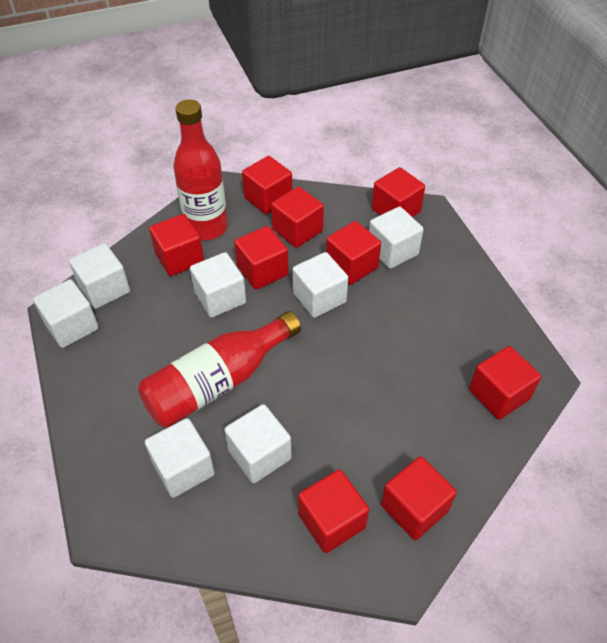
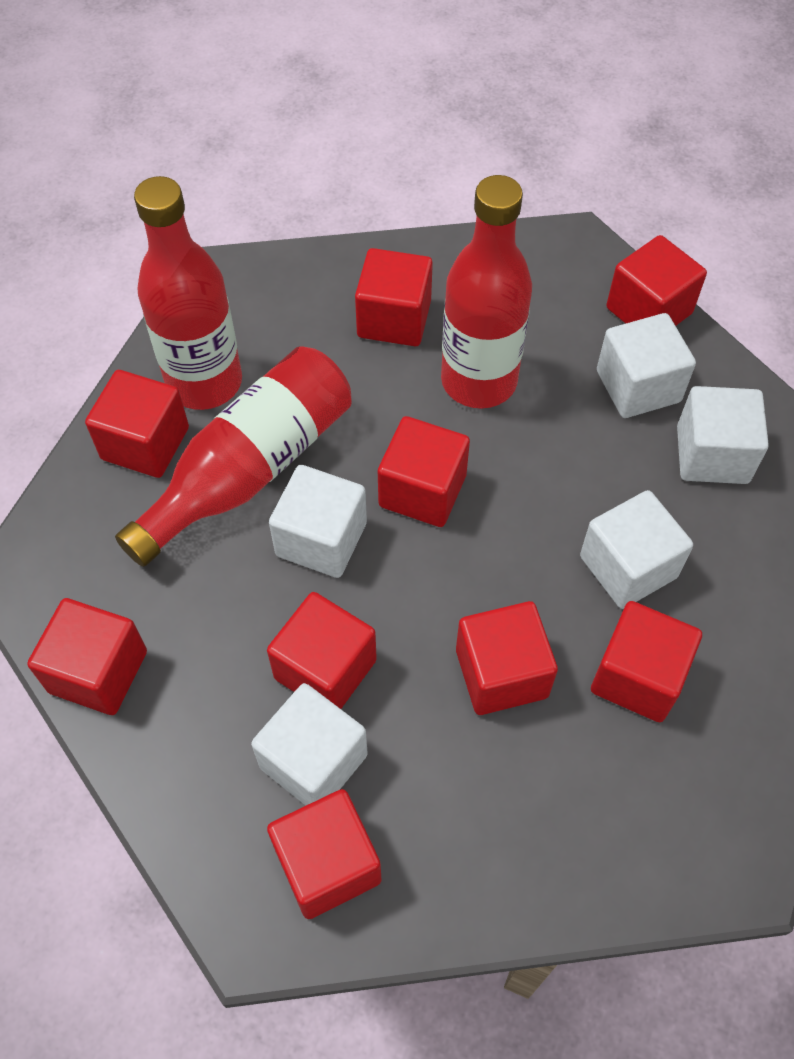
red bottle: [138,311,301,428] [173,99,228,240] = 2 -> [115,346,352,567] [134,176,242,410] [441,175,532,409] = 3
white cube: [33,279,99,348] [69,243,130,309] [145,418,215,498] [190,252,246,318] [224,404,292,483] [292,252,348,318] [369,206,424,269] = 7 -> [251,683,368,806] [269,465,367,578] [580,490,693,609] [597,313,696,418] [677,386,769,484] = 5

